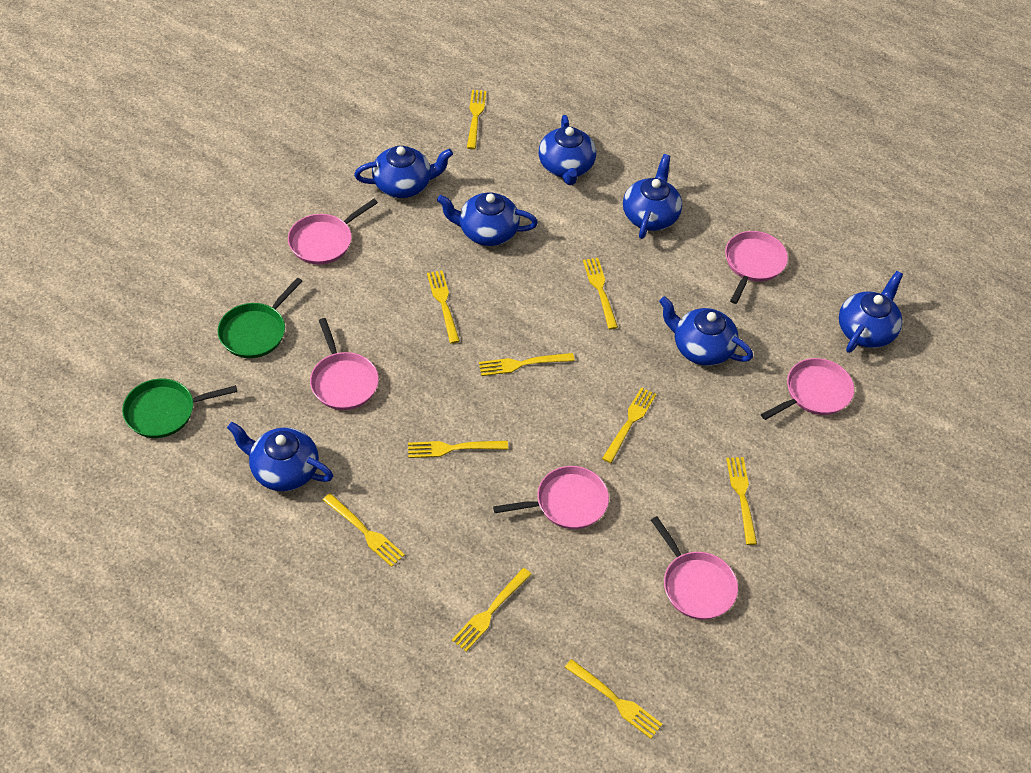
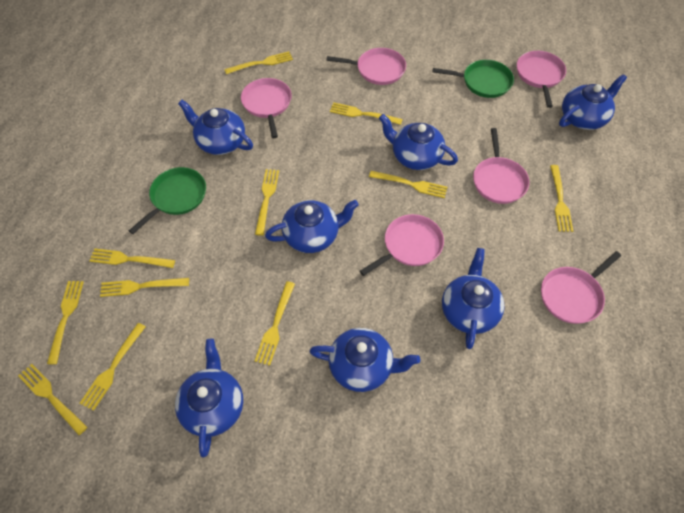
yellow fork: [323,493,405,567] [408,441,508,458] [427,271,460,344] [452,568,532,652] [467,90,486,149] [479,353,575,376] [565,659,662,739] [583,258,618,329] [602,387,656,463] [726,457,757,545] = 10 -> [18,364,87,435] [47,281,84,365] [80,323,146,411] [89,248,175,268] [100,278,189,297] [224,51,293,74] [255,169,279,236] [255,281,295,366] [330,102,403,125] [369,171,448,198] [550,165,573,232] = 11

